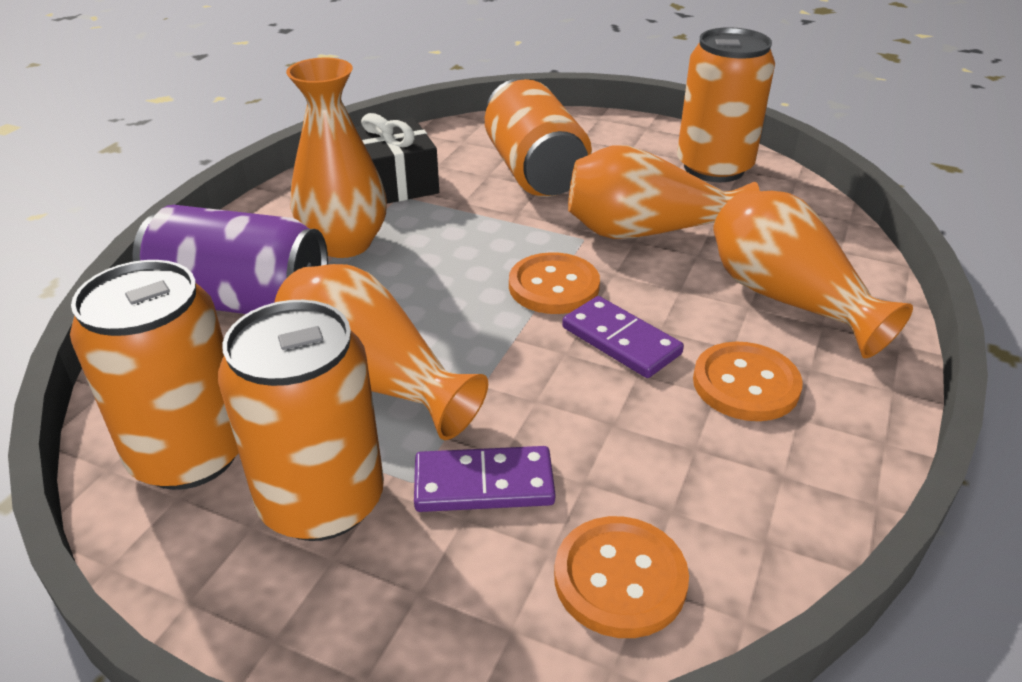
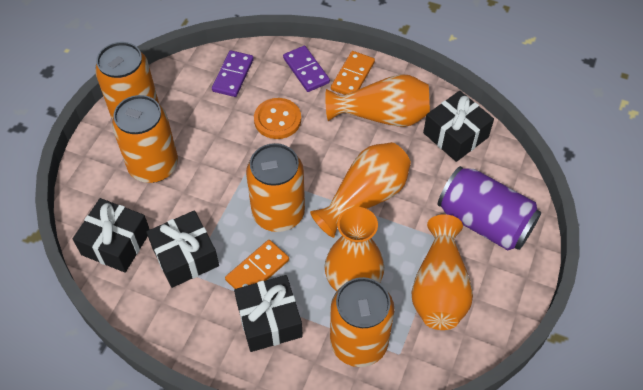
black gift: [355,113,439,204] = 1 -> [73,198,150,273] [146,210,219,288] [234,275,303,352] [423,91,494,162] = 4
orange button: [509,252,600,314] [554,516,689,638] [693,342,803,421] = 3 -> [254,98,301,139] = 1
orange domino: none = 0 -> [225,240,289,289] [331,51,375,95] = 2

